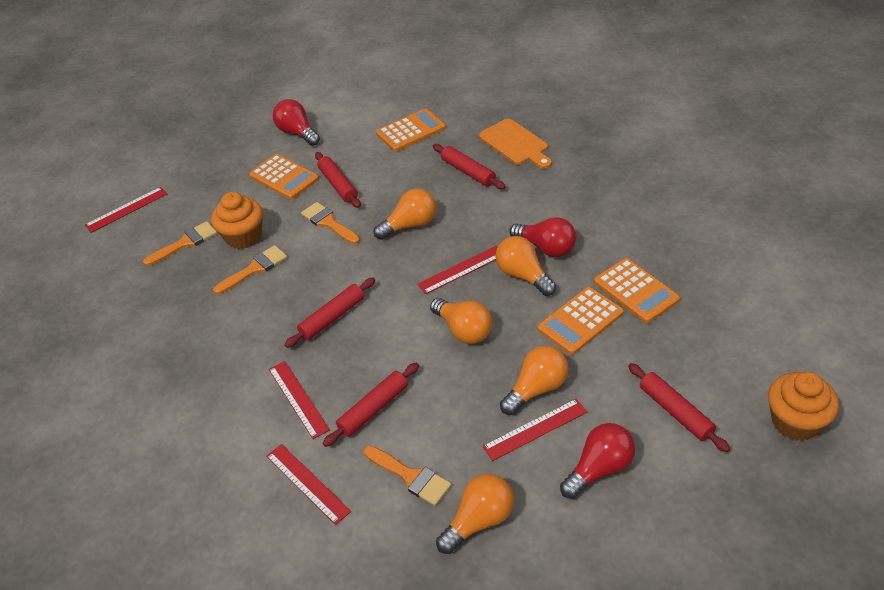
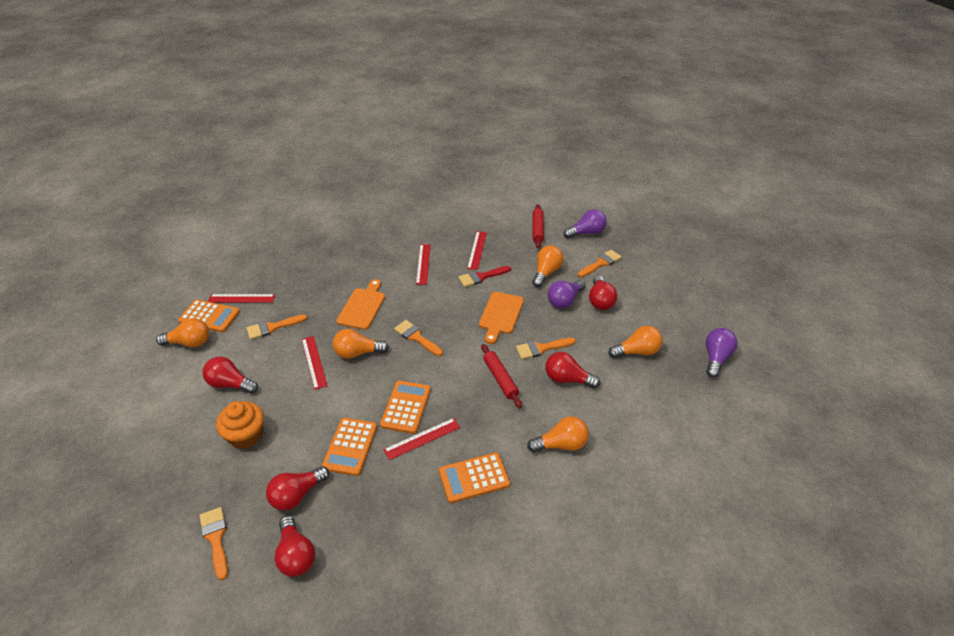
orange brush: [143,221,217,266] [213,245,287,295] [301,202,360,244] [364,446,451,506] = 4 -> [200,507,228,580] [247,314,307,340] [394,320,443,356] [516,338,576,359] [578,250,622,277] = 5
orange cupcake: [211,192,263,249] [768,372,839,441] = 2 -> [216,401,264,449] = 1
orange cutting board: [479,118,552,169] = 1 -> [336,279,385,330] [479,292,524,344] = 2
purple light bulb: none = 0 -> [548,280,586,308] [564,209,607,239] [706,328,738,378] = 3
red brush: none = 0 -> [458,266,511,287] = 1
red light bulb: [273,99,320,146] [509,217,576,257] [560,423,635,499] = 3 -> [203,356,258,394] [266,466,329,511] [274,516,315,577] [545,352,600,388] [589,276,617,310] = 5
red rolling pin: [284,278,375,348] [315,152,361,208] [323,362,419,447] [433,144,506,190] [628,363,730,452] = 5 -> [481,344,522,408] [533,204,544,248] = 2

